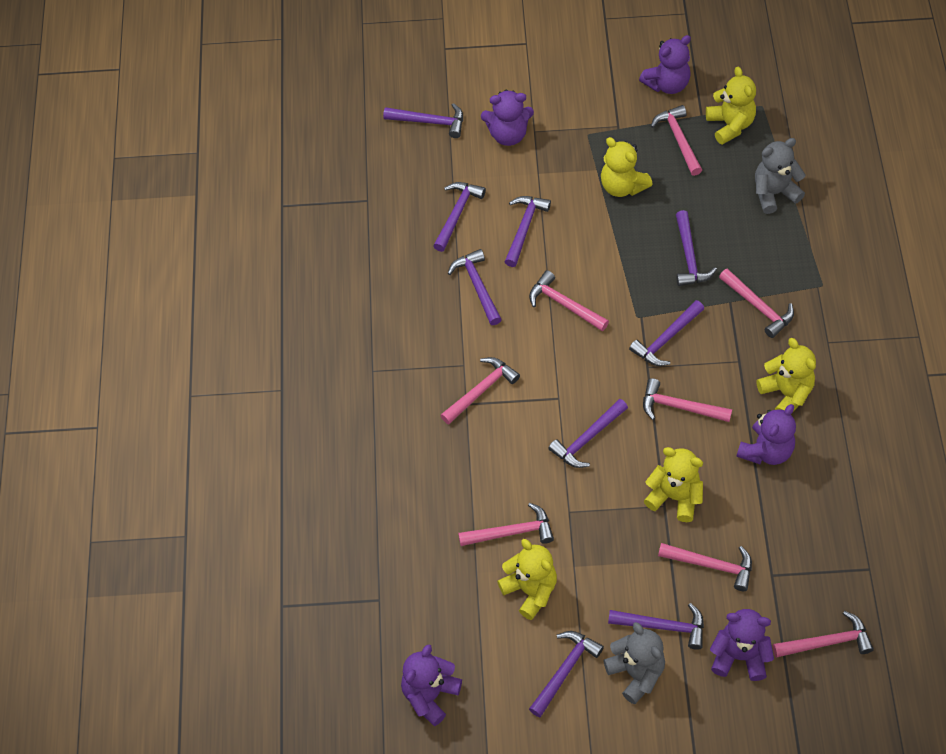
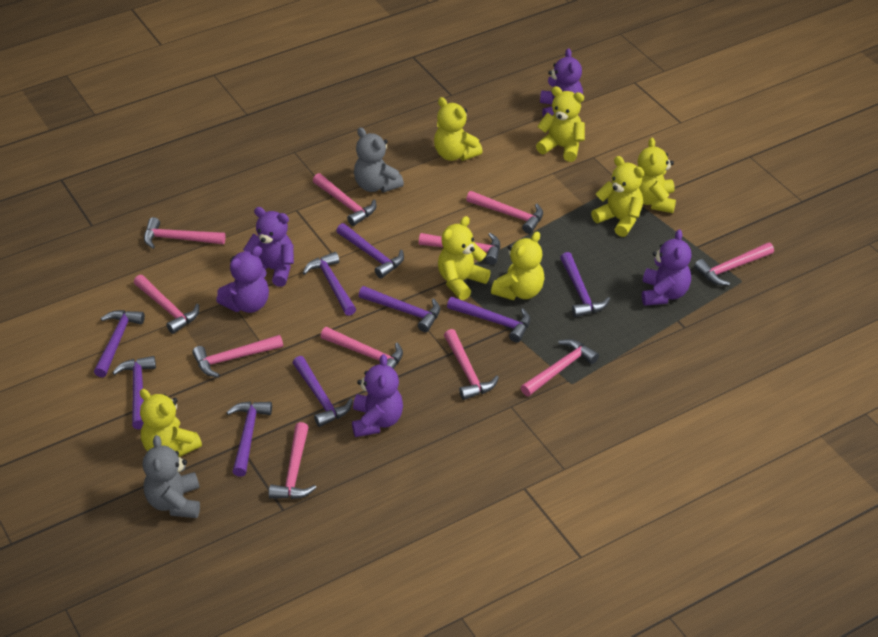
pink hammer: [440,357,520,424] [458,503,554,546] [529,270,609,331] [643,378,732,422] [651,105,702,176] [658,543,752,591] [719,269,794,338] [773,611,874,658] = 8 -> [134,275,199,334] [144,217,226,249] [192,335,283,377] [269,422,316,499] [313,173,376,226] [321,327,403,369] [419,233,500,265] [444,329,499,400] [466,191,543,234] [521,339,599,396] [694,242,774,286] = 11
yellow teddy bear: [497,539,557,620] [601,137,653,197] [644,447,703,522] [706,67,756,145] [757,338,816,411] = 5 -> [140,389,202,457] [434,97,483,161] [438,216,491,300] [491,231,545,300] [536,86,585,162] [591,156,644,237] [638,138,676,213] = 7

